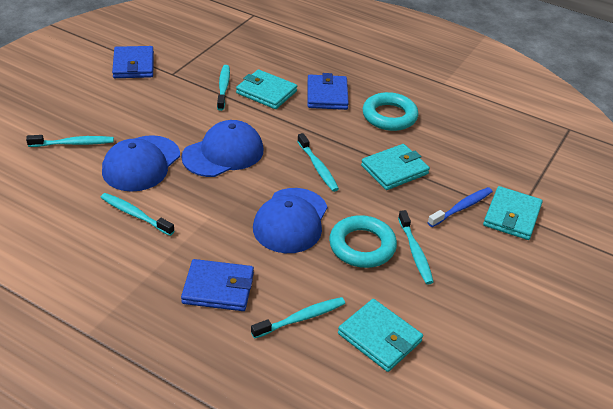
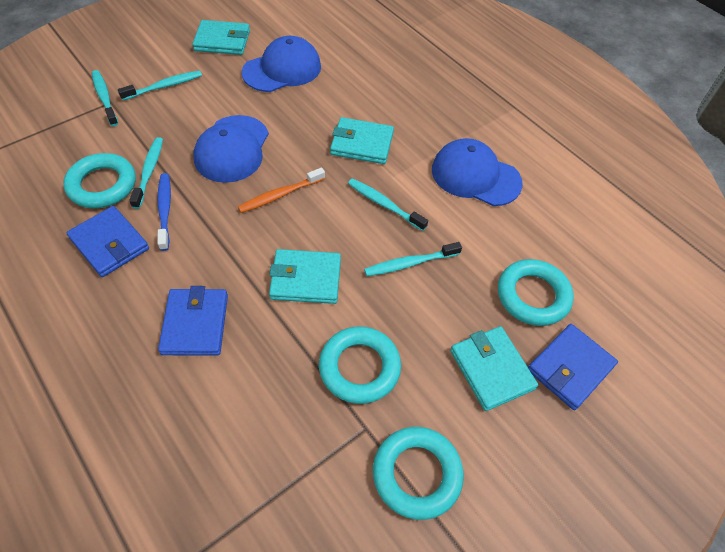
orange toothbrush: none = 0 -> [238,167,325,213] = 1
turquoise ring: [329,215,397,268] [363,92,418,131] = 2 -> [63,153,136,208] [319,326,401,404] [373,427,464,520] [498,259,574,326] = 4
turquoise toothbrush: [26,135,114,147] [100,193,175,236] [217,65,230,111] [251,297,345,339] [297,133,339,192] [398,210,434,284] = 6 -> [92,70,118,126] [118,70,202,100] [129,137,163,209] [348,178,428,231] [364,242,462,276] = 5

